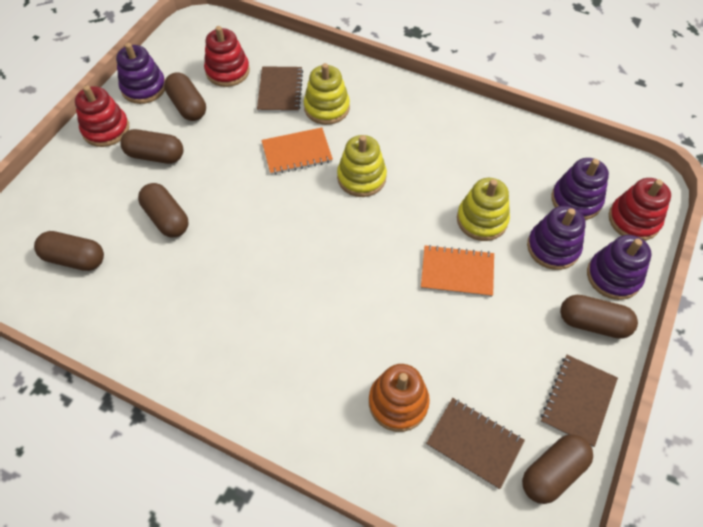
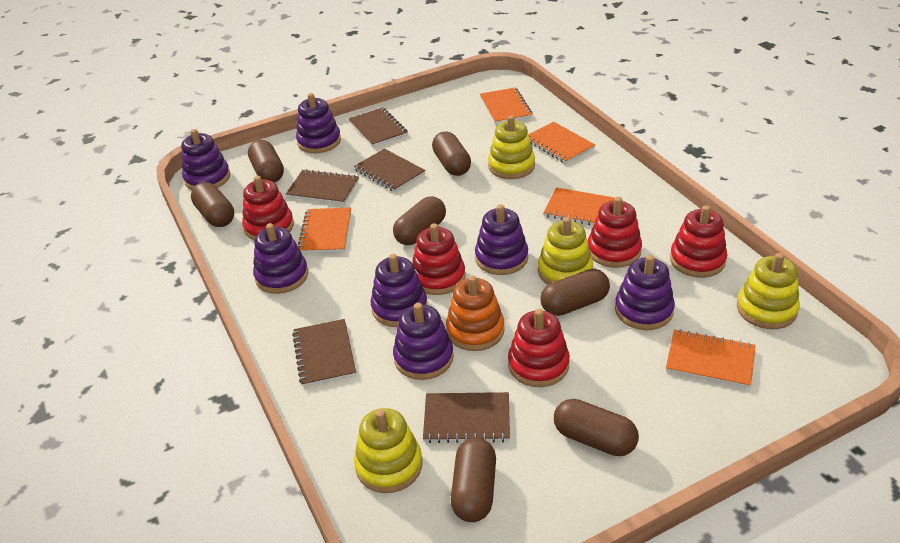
brown capsule: [34,231,104,271] [120,129,183,164] [138,183,189,237] [164,72,206,121] [522,434,593,504] [560,295,638,339] = 6 -> [191,182,234,227] [248,140,284,183] [393,196,446,245] [432,132,471,176] [451,437,496,522] [540,269,610,316] [554,399,639,456] = 7
brown notebook: [257,66,303,112] [426,398,525,489] [541,355,618,447] = 3 -> [286,169,359,204] [292,319,356,387] [348,107,408,147] [354,149,426,192] [423,392,510,443] = 5
orange notebook: [262,128,333,175] [421,245,494,297] = 2 -> [297,207,351,253] [480,87,533,124] [528,122,595,164] [543,187,615,225] [666,329,756,388] = 5
purple stacking toy: [116,43,165,104] [527,206,586,270] [551,158,609,220] [587,235,651,300] = 4 -> [181,129,230,190] [253,223,308,294] [296,93,341,153] [371,254,427,327] [393,303,454,380] [475,204,528,275] [615,255,675,330] = 7
red stacking toy: [75,85,129,147] [204,26,250,87] [609,178,671,241] = 3 -> [242,176,294,241] [412,223,465,295] [508,309,570,387] [588,197,642,268] [670,205,727,278] = 5
yellow stacking toy: [304,63,350,125] [337,135,387,197] [457,178,510,241] = 3 -> [354,408,422,493] [488,116,535,179] [538,217,593,285] [737,253,800,329] = 4

